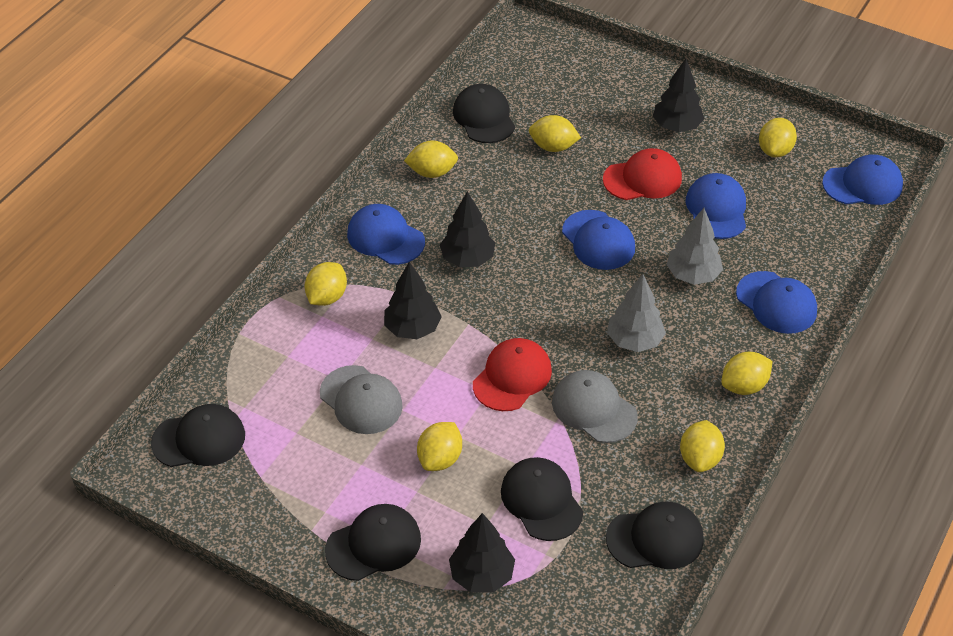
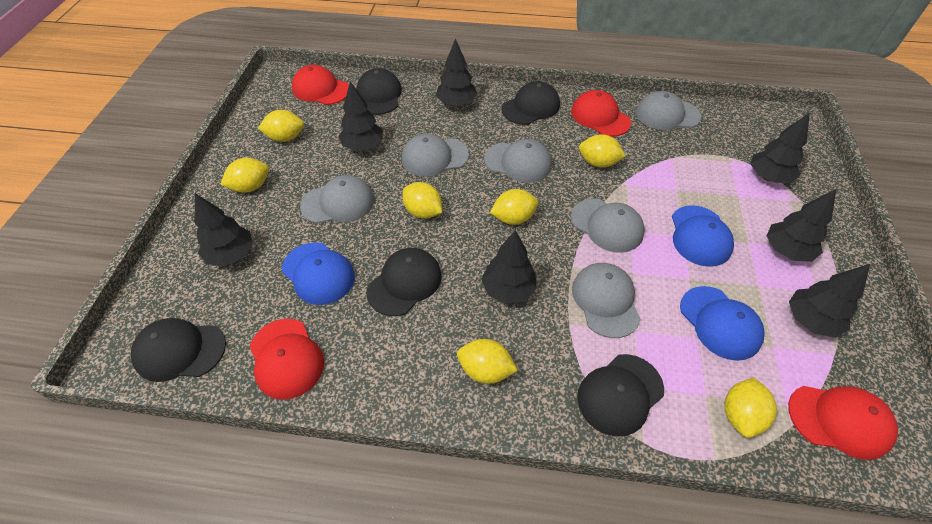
black tree: [384,262,442,339] [440,191,495,267] [449,513,515,592] [653,59,704,132] = 4 -> [195,193,253,266] [338,82,383,151] [436,38,477,107] [481,230,537,304] [750,113,810,183] [767,189,836,262] [789,264,870,338] = 7
blue cap: [347,204,425,265] [562,210,635,270] [686,173,746,239] [736,271,817,334] [822,154,903,205] = 5 -> [282,242,355,305] [672,205,734,267] [680,286,764,361] = 3
grey cap: [320,365,403,434] [552,370,638,443] = 2 -> [300,175,374,224] [402,133,469,177] [484,139,552,183] [571,199,645,253] [572,263,641,338] [636,91,701,130] = 6
grey tree: [607,274,666,352] [666,208,723,285] = 2 -> none = 0
red cap: [473,338,552,411] [603,148,682,200] = 2 -> [250,319,324,400] [292,65,349,105] [571,90,631,137] [788,386,898,460] = 4

